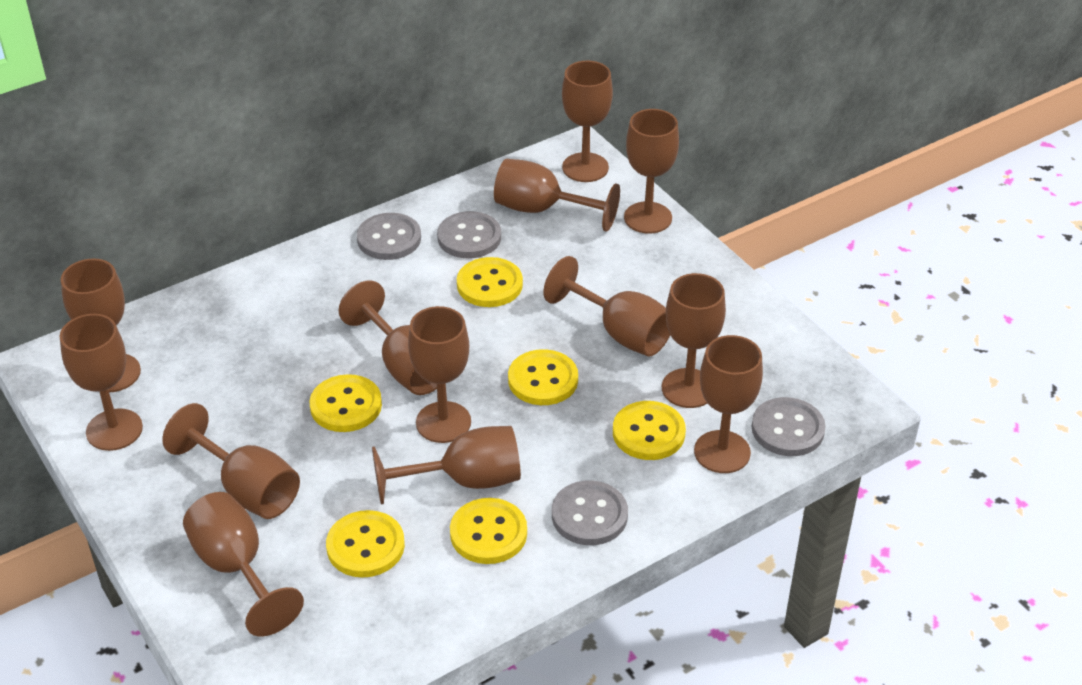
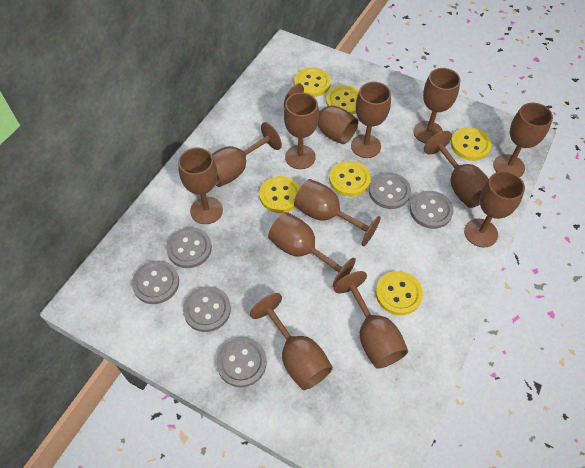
grey button: [357,213,421,260] [437,211,501,258] [552,481,628,545] [752,397,826,456] = 4 -> [132,261,179,304] [166,227,212,268] [183,286,231,332] [216,337,267,387] [369,172,411,209] [410,191,454,229] = 6

